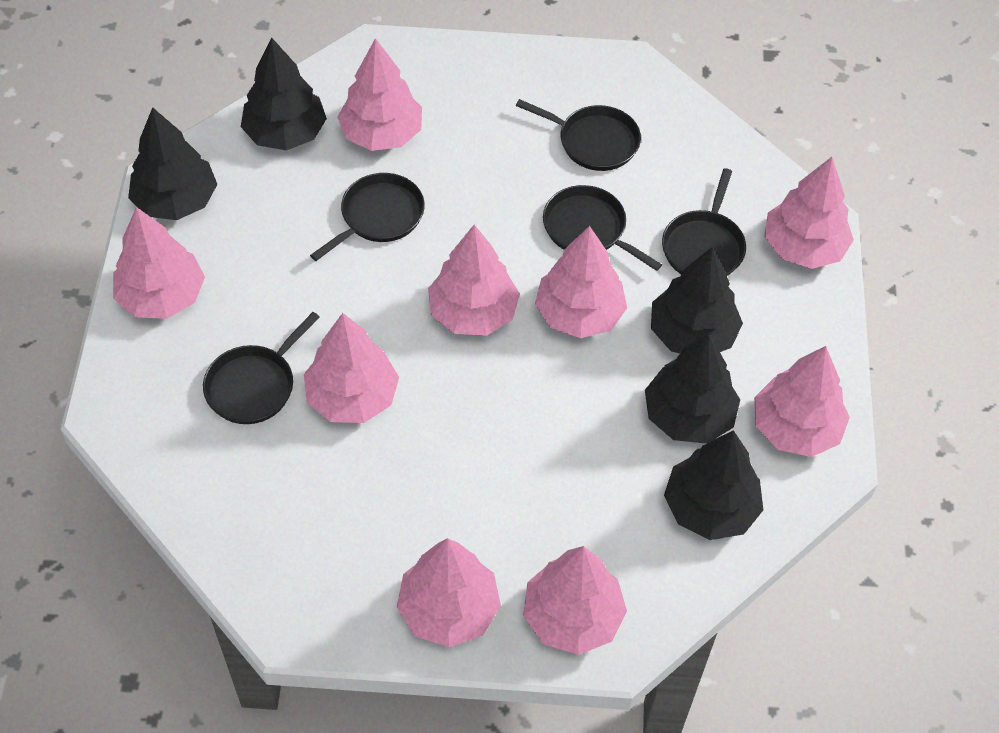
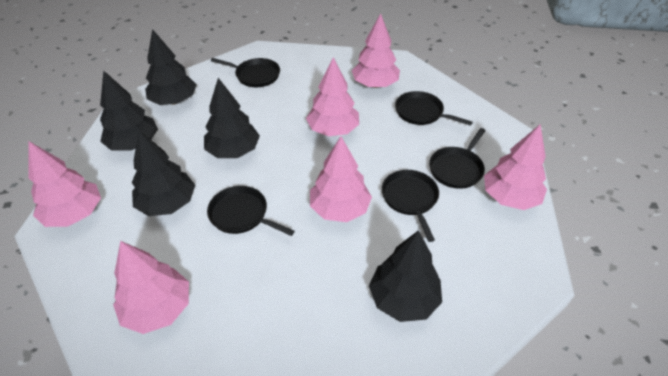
pink tree: [113,207,205,319] [304,313,399,423] [337,38,422,151] [397,538,501,647] [428,225,520,336] [523,546,627,655] [535,226,627,338] [754,346,850,457] [764,157,854,269] = 9 -> [28,141,101,227] [113,241,189,334] [306,57,359,136] [310,136,372,222] [352,13,400,88] [484,125,547,210] = 6

